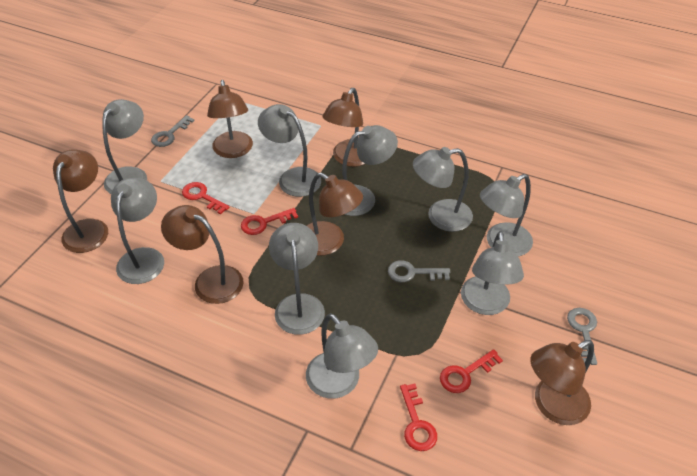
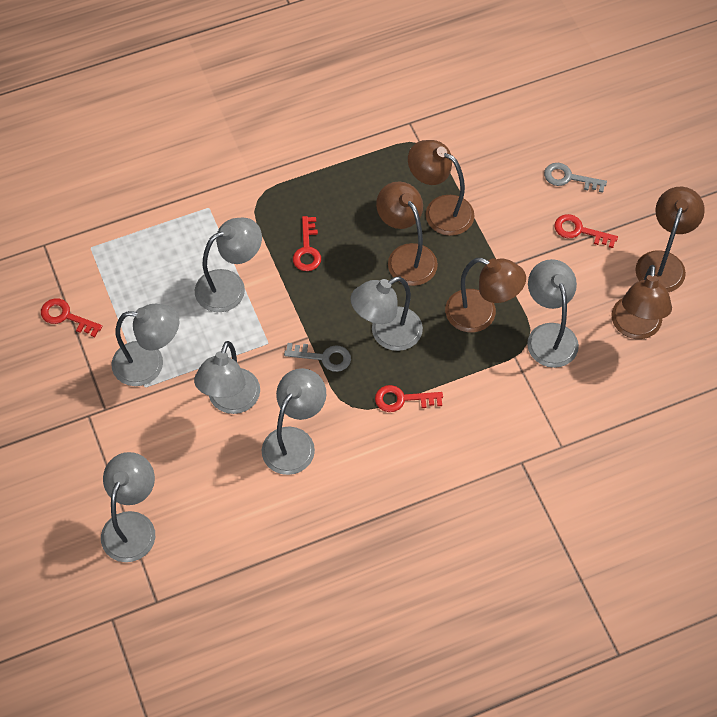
brown lamp: [53,150,108,253] [161,205,244,304] [207,80,253,158] [306,172,363,256] [322,88,365,167] [530,340,594,425] = 6 -> [376,181,438,286] [408,140,475,236] [445,258,526,332] [611,265,672,339] [635,187,705,292] = 5
grey key: [151,115,194,147] [388,260,450,282] [567,308,597,365] = 3 -> [284,343,351,372] [544,163,607,193] = 2
grey lamp: [102,99,147,194] [111,178,164,284] [258,104,321,197] [269,223,325,335] [306,313,378,399] [342,125,398,216] [413,147,473,232] [461,231,524,315] [480,174,533,256] = 9 -> [101,452,155,562] [111,304,179,386] [194,341,260,414] [195,218,262,312] [262,368,326,475] [351,277,423,351] [527,259,579,368] = 7

